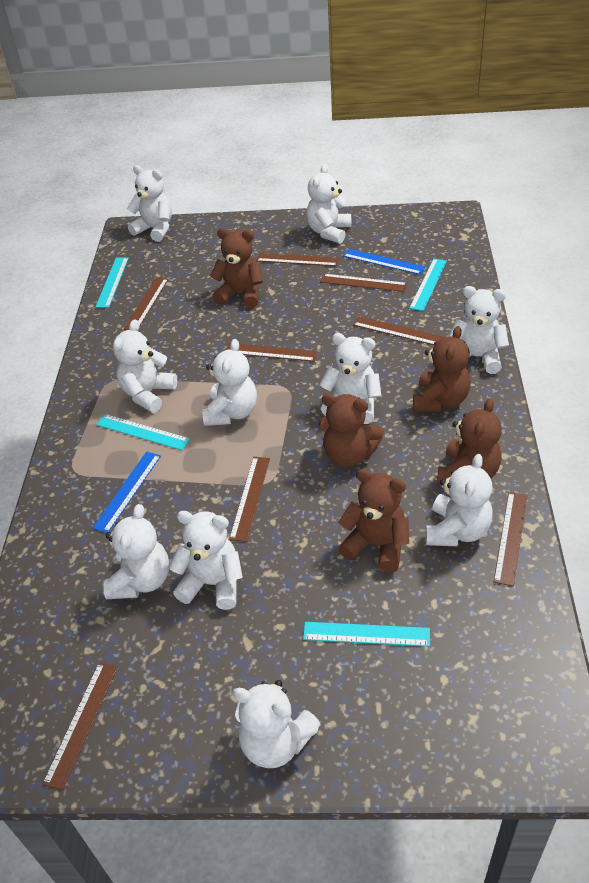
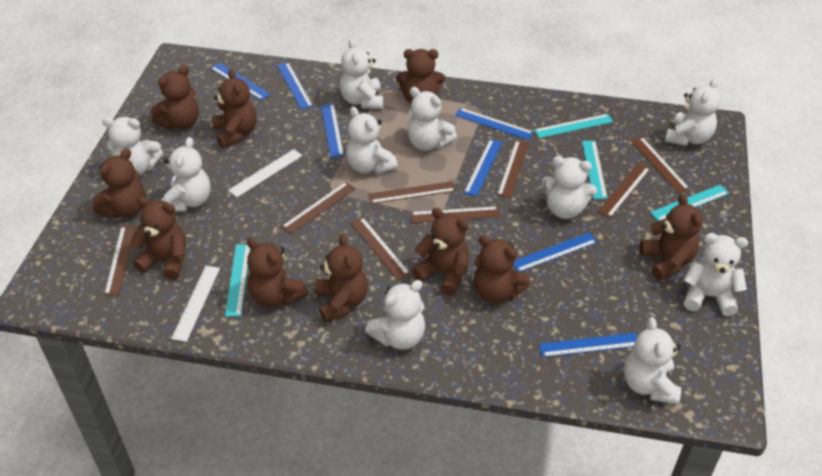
blue ruler: [93,452,161,533] [343,249,425,275] = 2 -> [210,63,271,100] [277,62,313,110] [321,104,344,158] [455,108,534,140] [464,139,503,196] [513,233,597,272] [539,333,637,357] = 7
brown teddy bear: [210,228,263,308] [319,393,384,467] [338,469,409,573] [413,326,471,412] [437,399,502,485] = 5 -> [93,148,146,219] [130,197,186,280] [151,65,199,130] [212,69,257,148] [247,238,308,307] [315,234,368,323] [396,49,445,103] [412,208,469,296] [474,235,530,303] [640,194,702,281] = 10
white ruler: none = 0 -> [171,266,220,342] [228,149,302,197] = 2

